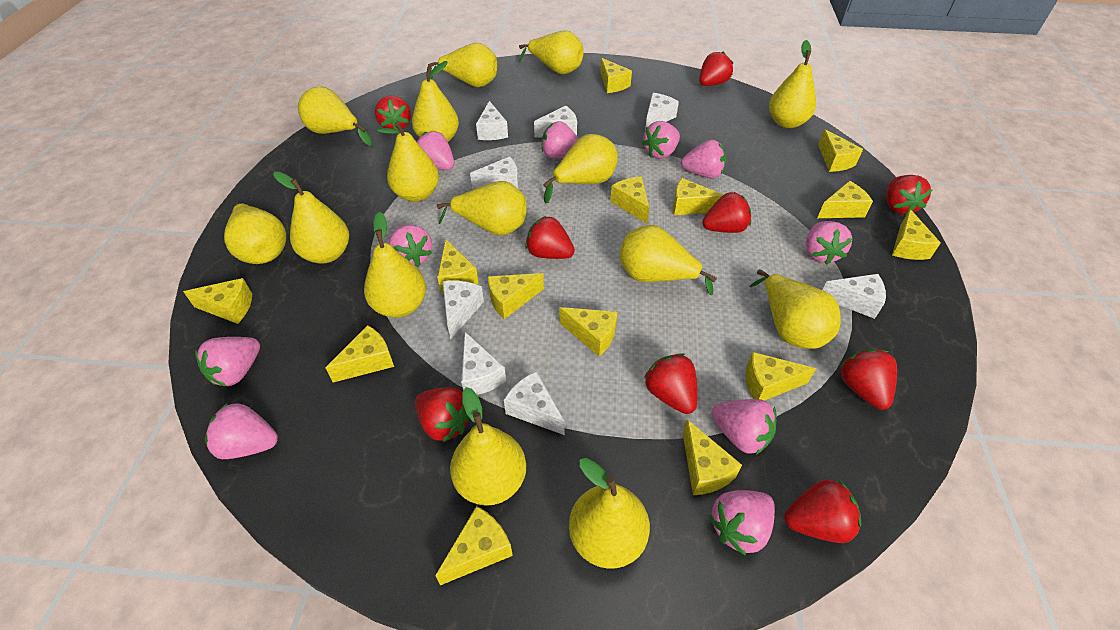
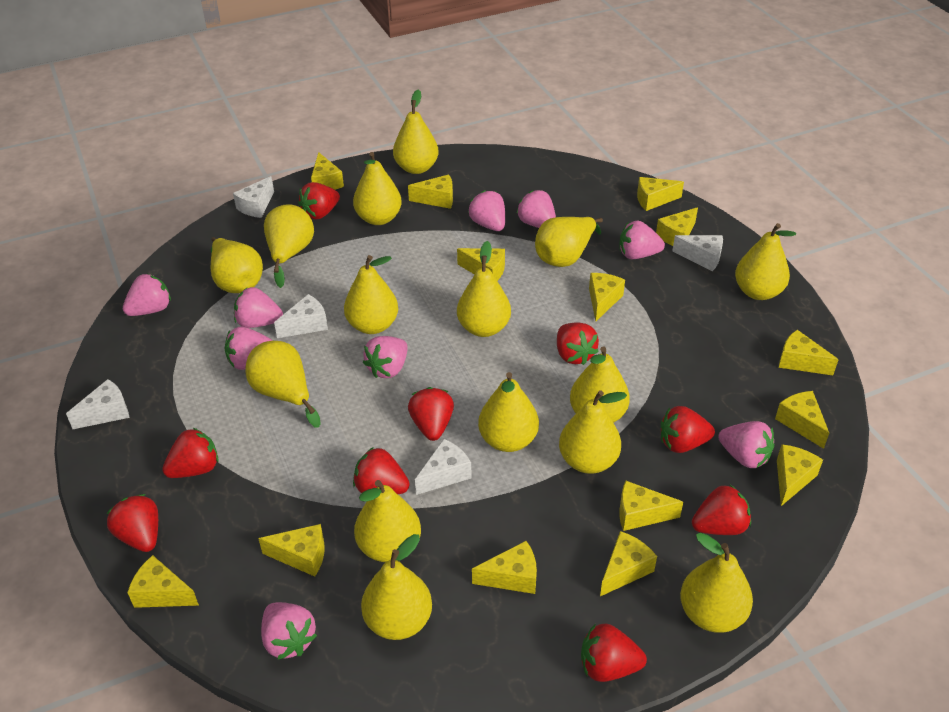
pink strawberry: [195,337,260,386] [205,403,278,459] [388,225,432,267] [417,131,454,170] [542,121,579,158] [642,121,680,159] [681,139,727,178] [709,490,775,556] [711,399,776,455] [806,221,852,265] = 10 -> [123,273,171,316] [225,327,273,370] [234,287,283,328] [261,602,317,660] [363,336,408,378] [468,190,505,231] [516,190,556,228] [619,221,665,259] [718,421,774,468] = 9
white cheese: [443,281,484,339] [461,332,506,395] [470,157,519,189] [476,101,508,140] [504,371,565,435] [534,106,577,137] [645,93,679,130] [823,274,886,319] = 8 -> [66,379,130,429] [233,176,274,218] [274,294,328,338] [415,439,472,495] [672,235,723,271] = 5

